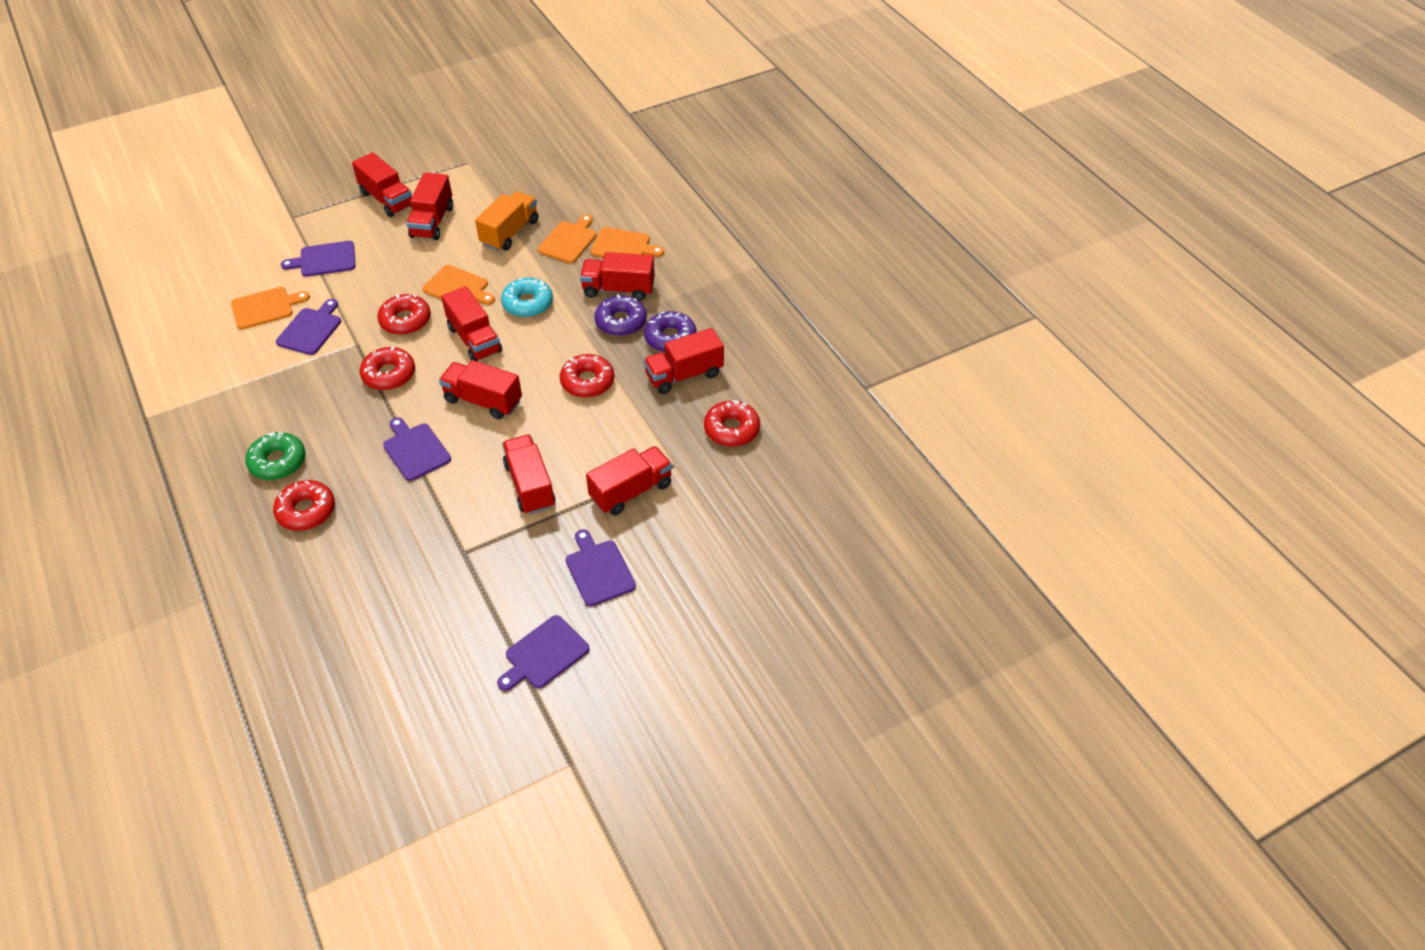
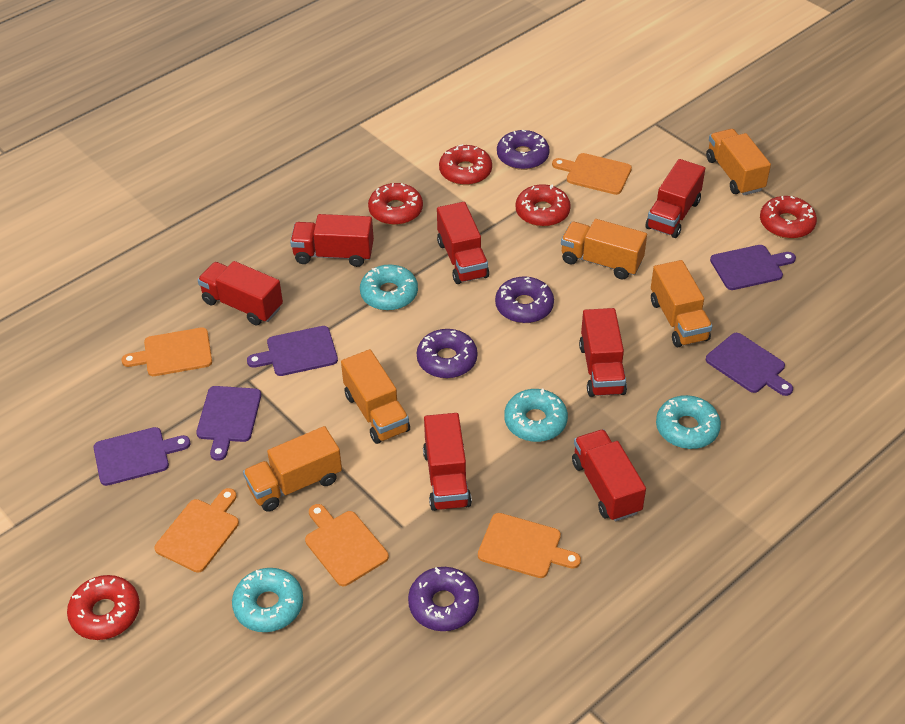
green donut: [245,432,306,480] = 1 -> none = 0
orange cutting board: [231,287,310,329] [422,265,495,305] [537,214,597,263] [590,227,664,258] = 4 -> [122,327,212,376] [154,488,239,573] [305,504,389,586] [478,513,581,578] [552,153,632,195] = 5
orange truck: [475,191,538,251] = 1 -> [243,426,342,512] [341,349,410,444] [561,219,647,280] [651,260,712,347] [706,129,771,195] = 5
purple donut: [594,294,647,336] [644,311,697,352] = 2 -> [408,567,479,631] [417,329,478,378] [495,276,554,323] [497,130,549,170] = 4
red truck: [352,152,412,217] [406,173,453,240] [439,360,522,419] [441,286,502,361] [502,435,555,514] [580,252,655,301] [586,446,672,515] [643,328,724,394] = 8 -> [198,261,283,325] [290,214,374,267] [423,413,472,511] [437,202,489,284] [572,429,646,521] [579,308,627,397] [645,159,705,238] = 7
turquoise donut: [501,278,553,317] = 1 -> [232,568,303,632] [360,264,418,311] [504,388,568,442] [656,395,721,449] = 4

